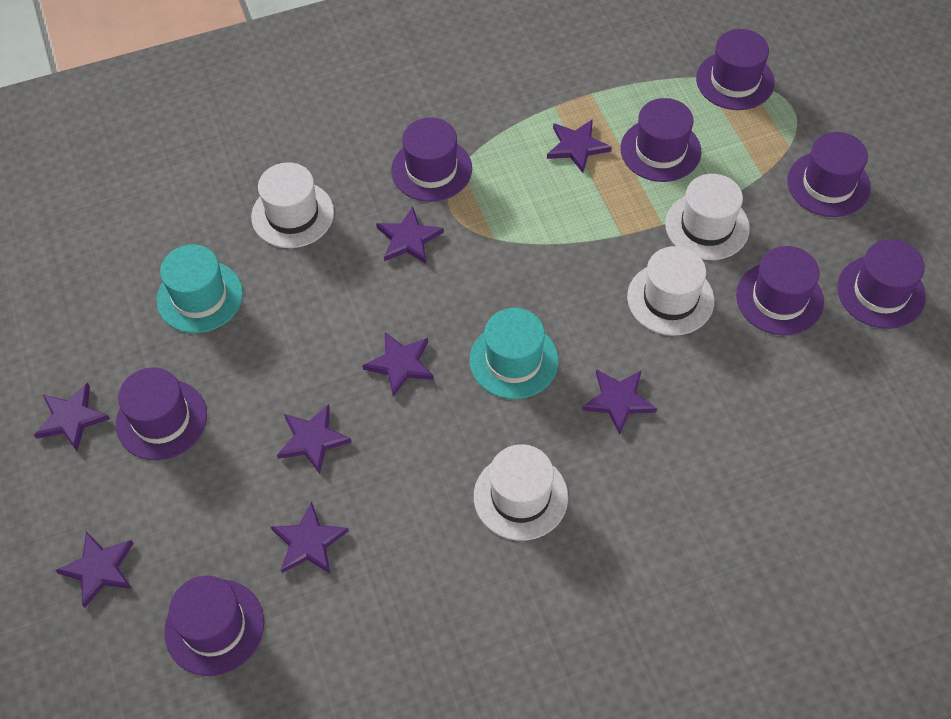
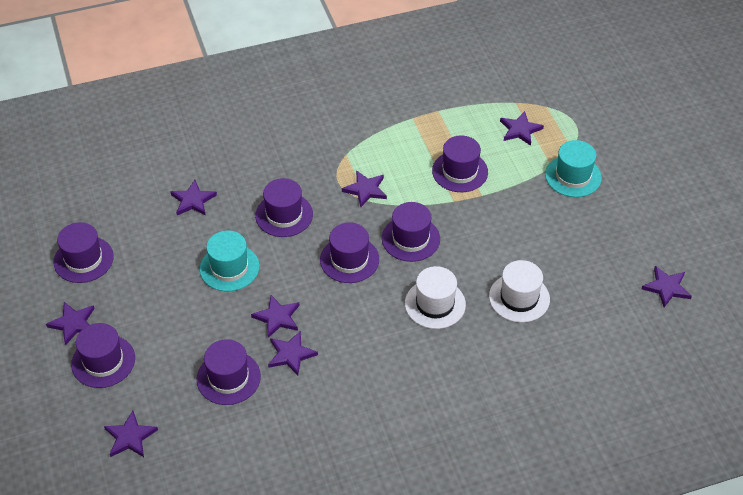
purple hat: [116,367,207,460] [164,576,264,676] [391,117,472,202] [620,98,701,182] [696,29,775,110] [736,246,824,335] [787,132,871,217] [837,239,926,329] = 8 -> [54,222,114,283] [71,323,135,388] [197,339,261,405] [255,178,313,237] [320,223,379,283] [382,202,440,262] [432,135,488,192] = 7
white hat: [251,162,334,248] [474,444,568,541] [627,246,714,336] [665,174,750,260] = 4 -> [405,266,466,329] [489,260,550,323] = 2

